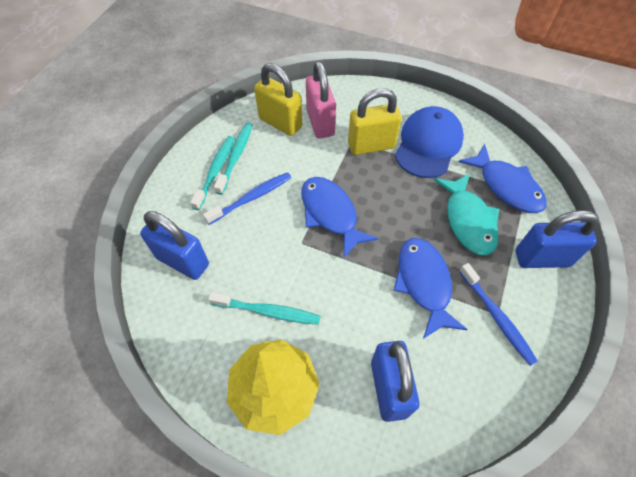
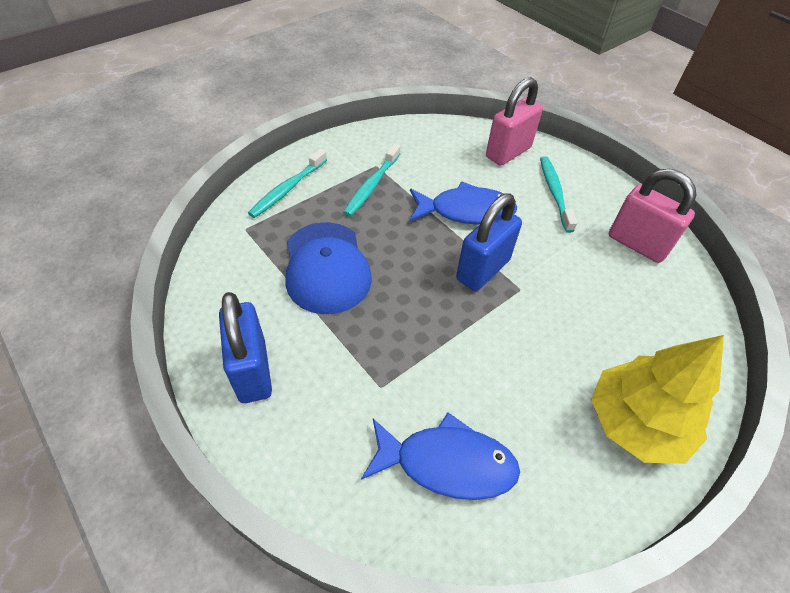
blue fish: [301,177,378,258] [394,238,468,339] [459,144,547,213] = 3 -> [361,412,520,500] [410,181,517,224] = 2
blue padlock: [140,211,209,280] [371,341,420,422] [516,210,600,268] = 3 -> [219,292,272,403] [456,193,522,291] = 2
blue toothbrush: [203,172,292,225] [459,263,538,366] = 2 -> none = 0
pink padlock: [306,61,336,138] = 1 -> [486,77,543,166] [609,169,697,263] = 2
turquoise fish: [434,174,499,256] = 1 -> none = 0
yellow padlock: [254,63,302,136] [348,88,402,155] = 2 -> none = 0

